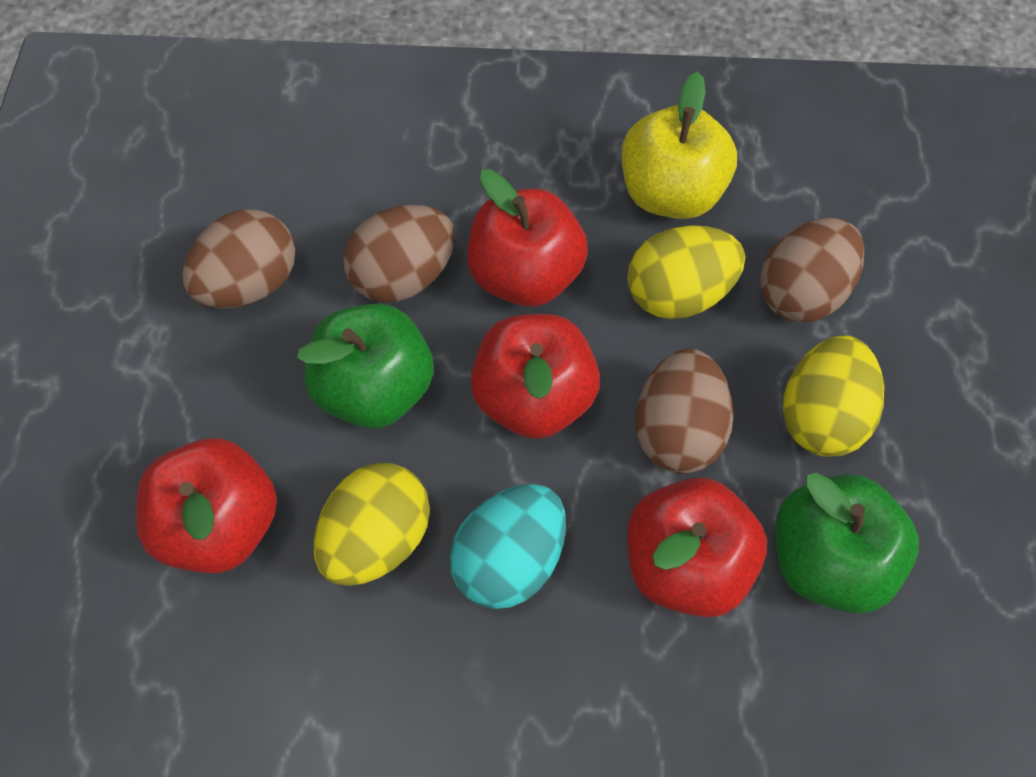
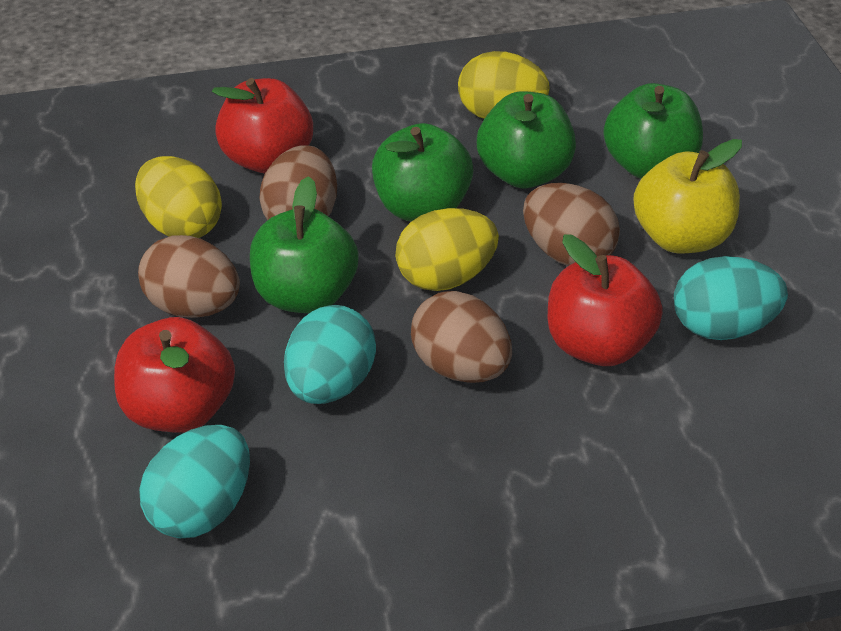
green apple: [297,304,434,428] [775,473,919,613] = 2 -> [250,176,359,313] [372,123,473,221] [477,91,576,188] [604,83,703,179] = 4
red apple: [136,438,277,573] [467,169,588,307] [470,314,600,439] [627,478,767,617] = 4 -> [114,317,235,433] [212,78,313,174] [548,235,663,366] = 3
turquoise egg: [449,484,566,609] = 1 -> [139,425,250,538] [284,305,376,404] [674,256,788,340] = 3

